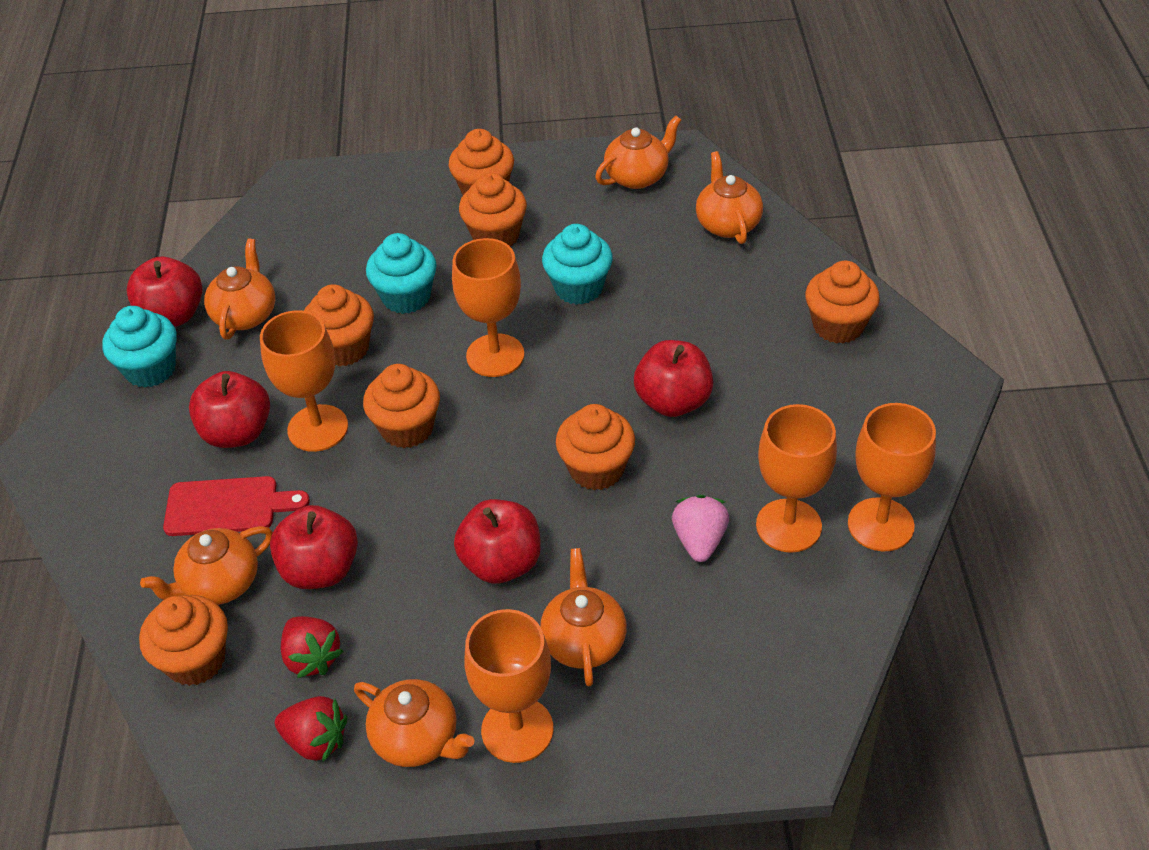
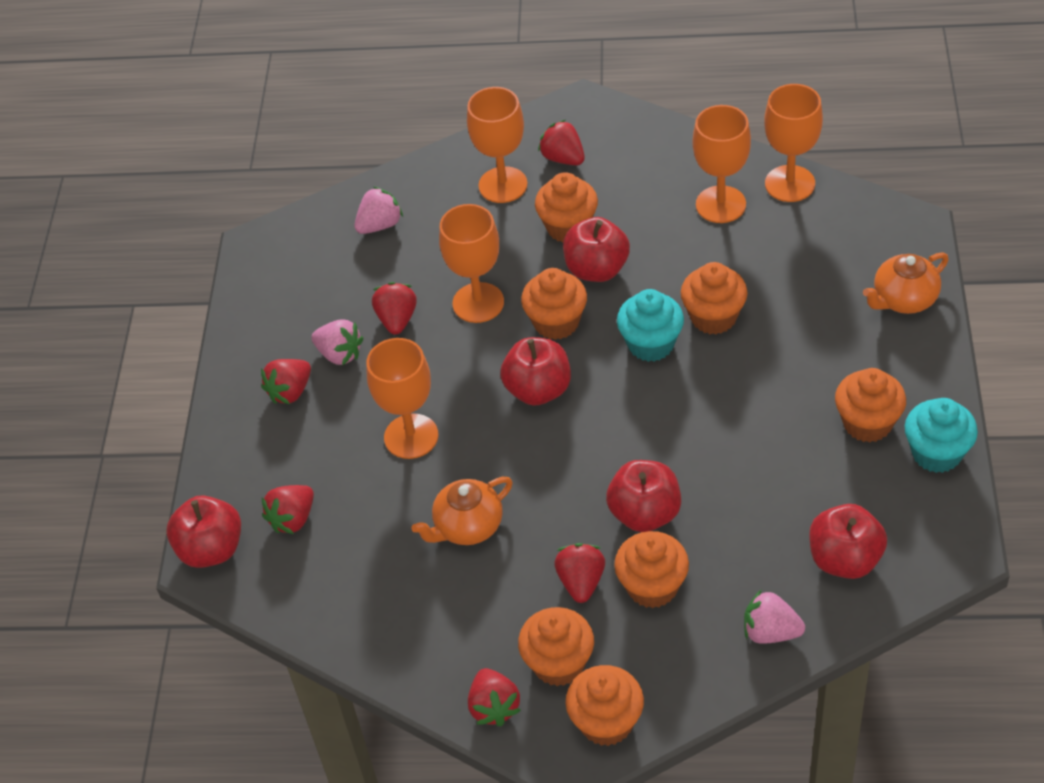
orange teapot: [140,526,273,605] [204,239,275,339] [354,679,474,767] [540,548,627,687] [595,116,681,189] [696,151,763,244] = 6 -> [411,477,513,545] [863,252,949,314] = 2
pink strawberry: [672,495,729,562] = 1 -> [311,320,363,365] [354,186,403,234] [744,589,805,644] = 3
red cutting board: [163,476,310,536] = 1 -> none = 0
red strawberry: [275,696,347,762] [281,616,343,678] = 2 -> [261,359,311,404] [262,485,314,534] [372,282,417,335] [468,668,521,726] [538,120,585,165] [554,543,605,603] = 6
turquoise cupcake: [102,306,177,388] [366,233,437,314] [542,224,613,305] = 3 -> [617,289,684,362] [905,398,978,473] = 2

